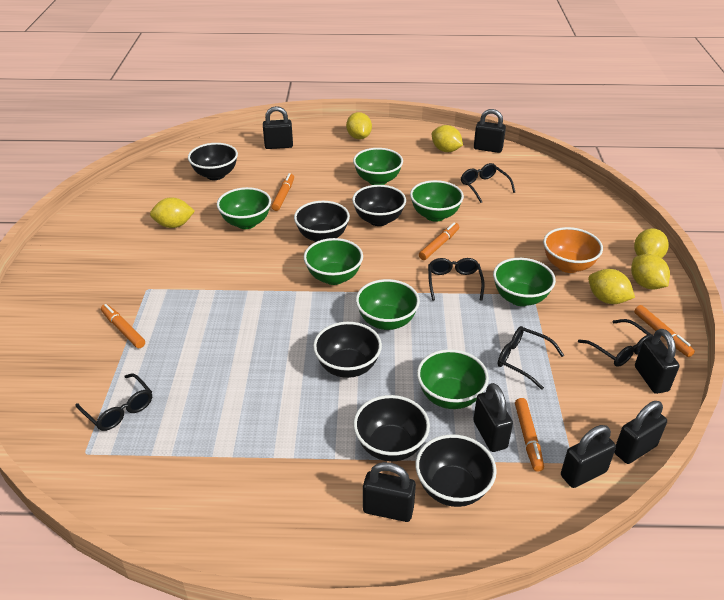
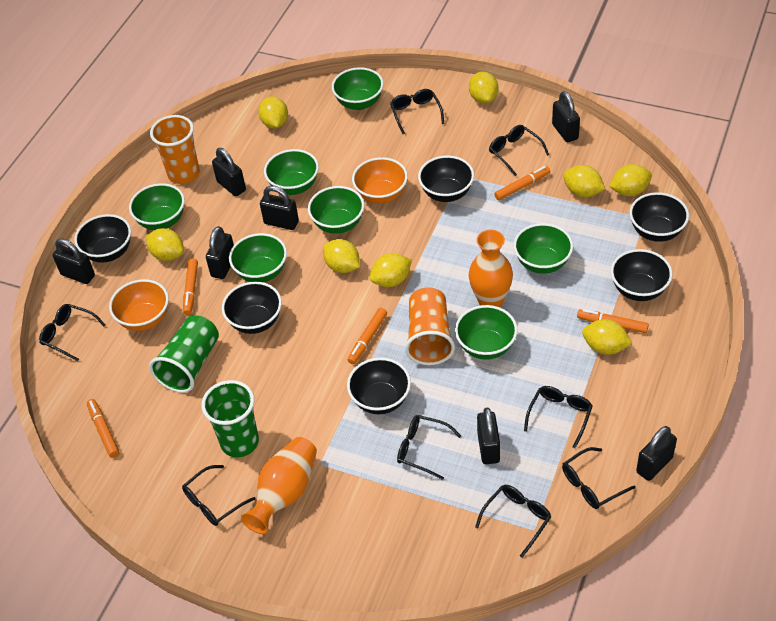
black glasses: [75,373,152,431] [428,258,484,301] [461,163,515,203] [498,326,564,390] [578,319,653,367] = 5 -> [39,304,105,361] [182,465,256,526] [390,89,444,134] [397,415,461,480] [475,485,551,558] [489,125,549,176] [524,386,593,448] [562,447,636,509] = 8
green cup: none = 0 -> [149,315,219,393] [202,380,259,458] = 2
orange bowl: [543,227,603,273] = 1 -> [109,279,169,331] [352,157,408,204] = 2
orange cup: none = 0 -> [150,115,200,184] [405,287,455,365] = 2
orange vase: none = 0 -> [241,437,317,534] [469,230,513,307] = 2
yellow lemon: [150,197,195,228] [346,112,372,139] [432,125,463,152] [588,269,635,304] [631,254,670,289] [634,228,669,258] = 6 -> [146,228,184,261] [258,96,288,129] [323,239,360,273] [370,253,412,287] [469,72,498,104] [563,165,605,197] [582,319,632,355] [609,164,652,196] = 8

